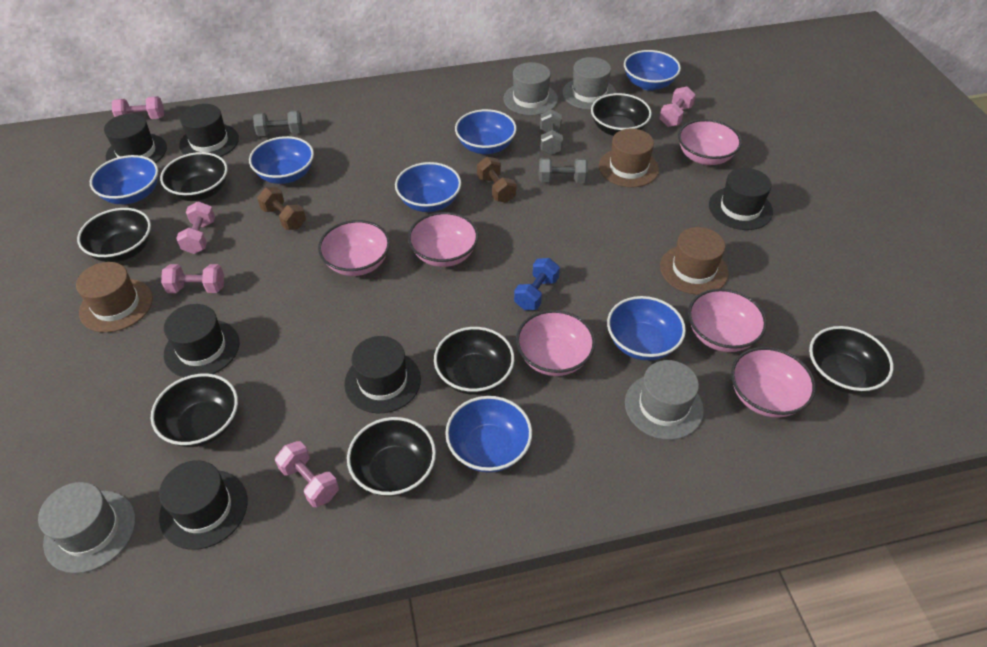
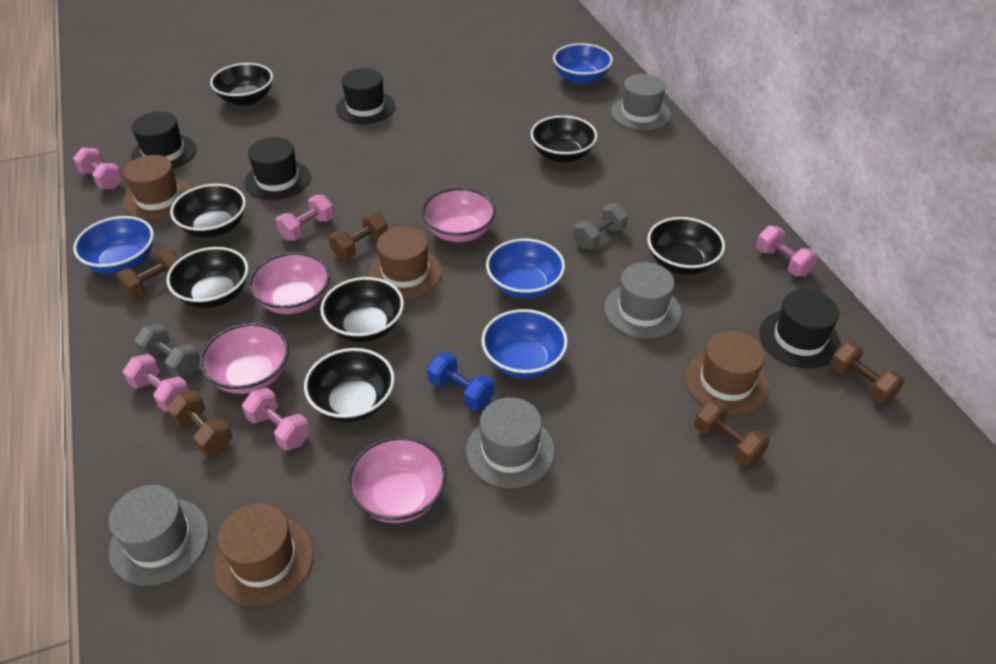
black hat: [104,114,167,163] [159,460,248,550] [164,304,239,377] [179,104,239,157] [344,336,421,413] [709,168,773,230] = 6 -> [131,111,196,169] [244,137,311,200] [336,68,395,124] [759,290,841,369] = 4
blue bowl: [90,155,158,204] [249,136,314,184] [395,162,461,212] [445,396,532,473] [455,109,517,154] [607,296,686,361] [624,50,681,91] = 7 -> [73,216,154,273] [482,309,568,378] [486,239,565,299] [553,43,613,85] = 4
brown dumbbell: [257,187,306,230] [477,157,516,203] = 2 -> [116,248,180,298] [167,391,233,455] [329,212,388,259] [694,399,770,466] [830,342,905,403] = 5
brown hat: [76,262,153,333] [599,129,659,187] [660,227,729,295] = 3 -> [123,155,192,220] [214,503,314,606] [369,227,442,299] [685,331,769,414] = 4
grey dumbbell: [253,110,303,136] [539,158,588,183] [540,110,563,155] = 3 -> [135,324,200,377] [574,204,628,249] = 2
pink bowl: [318,220,390,276] [408,212,478,267] [516,310,595,376] [678,119,742,165] [688,289,767,352] [731,347,816,417] = 6 -> [199,323,289,394] [249,252,330,314] [347,436,447,523] [422,188,496,242] = 4

